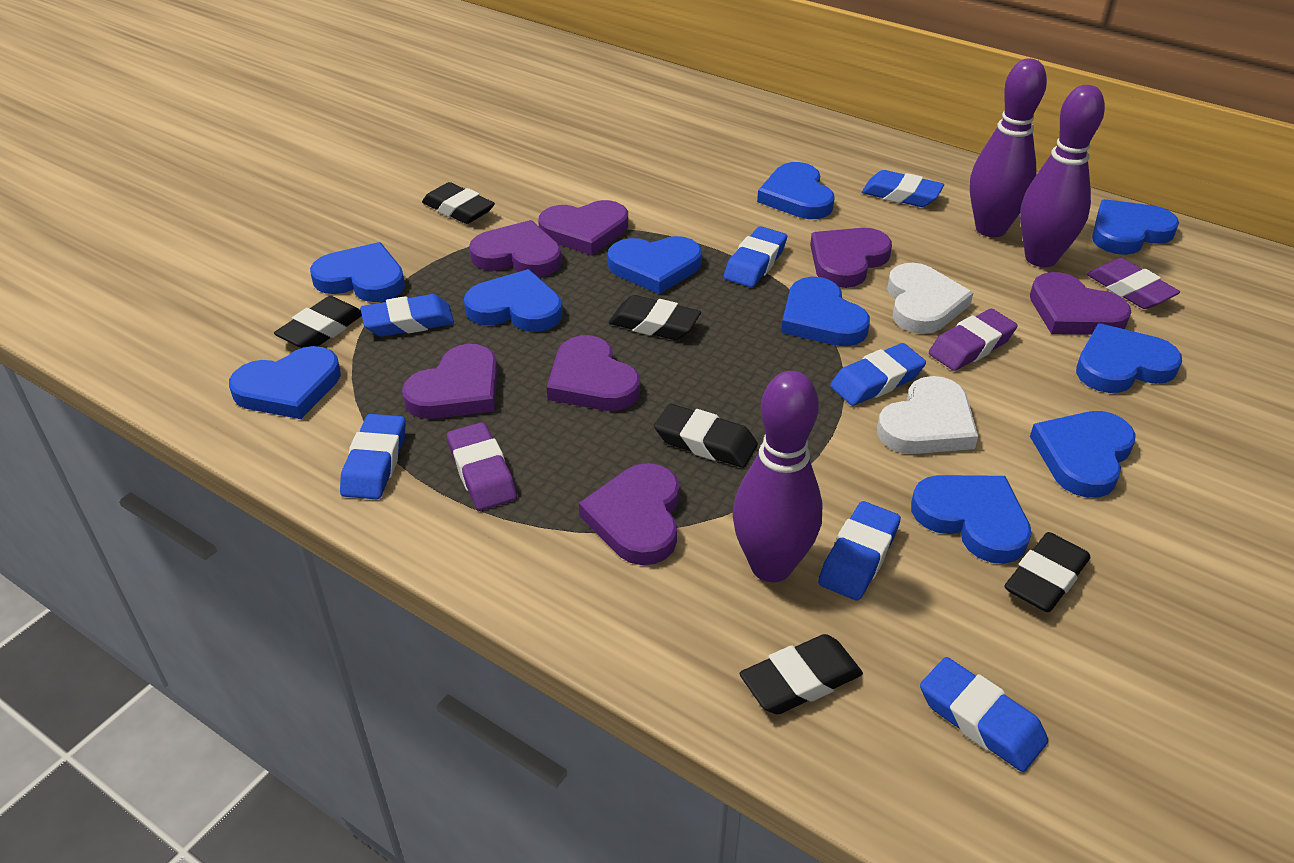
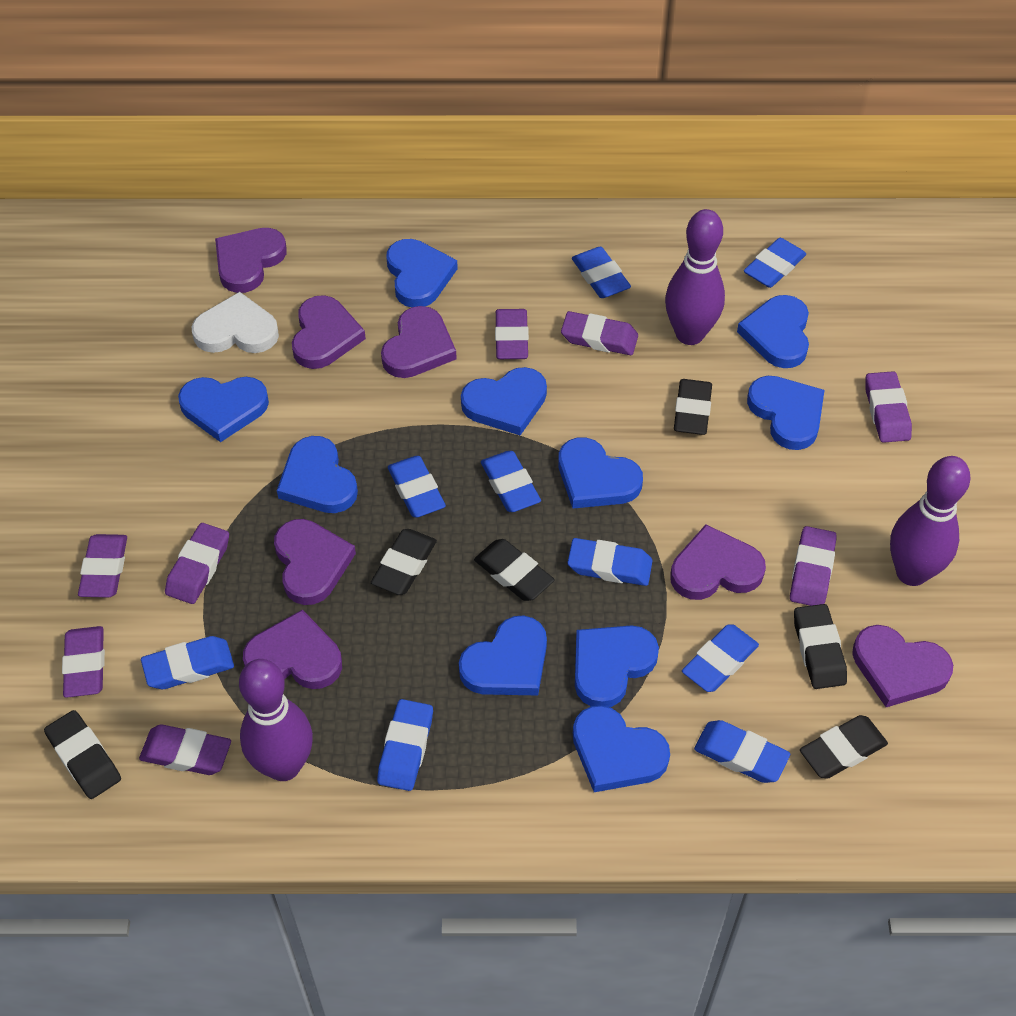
blue eraser: [340,414,406,500] [360,294,454,337] [724,226,787,287] [818,501,901,601] [830,343,926,406] [862,170,944,207] [920,657,1048,772] = 7 -> [141,636,234,689] [377,699,433,791] [388,456,446,518] [481,451,541,512] [568,538,652,586] [572,247,631,298] [682,625,759,692] [694,720,790,783] [744,238,806,288] = 9
purple eraser: [447,422,517,511] [929,309,1017,371] [1087,258,1180,309] = 3 -> [62,626,105,698] [78,534,127,598] [139,725,231,775] [165,523,229,604] [495,309,529,359] [561,311,638,355] [790,526,837,606] [865,371,912,443] = 8
white heart: [877,376,978,454] [887,263,973,334] = 2 -> [192,292,279,353] = 1

